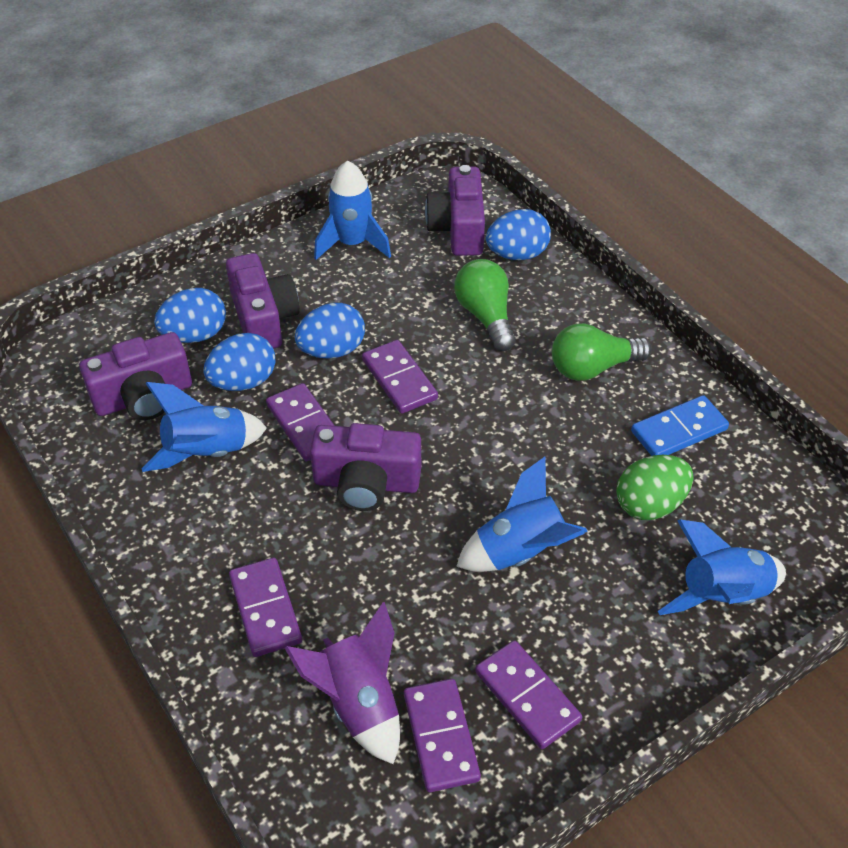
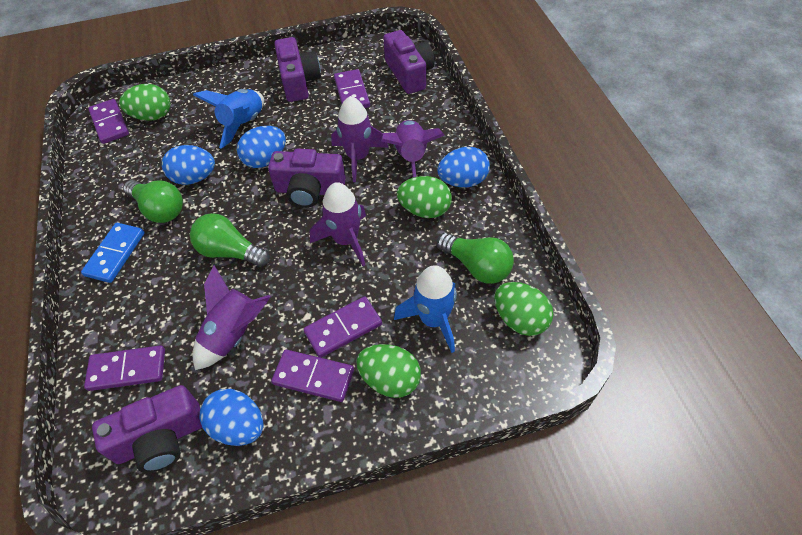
blue rocket: [142,382,267,472] [314,160,391,260] [456,457,588,572] [658,519,786,615] = 4 -> [193,89,264,149] [394,265,457,353] = 2
green egg: [616,455,693,520] = 1 -> [119,84,170,121] [356,344,421,398] [397,176,452,218] [494,282,554,336] = 4
green light bulb: [455,259,516,351] [552,323,652,380] = 2 -> [123,180,183,223] [190,213,270,267] [437,233,514,284] = 3
purple rocket: [285,602,400,764] = 1 -> [192,265,271,370] [310,182,366,266] [331,96,389,182] [381,120,445,178] = 4

